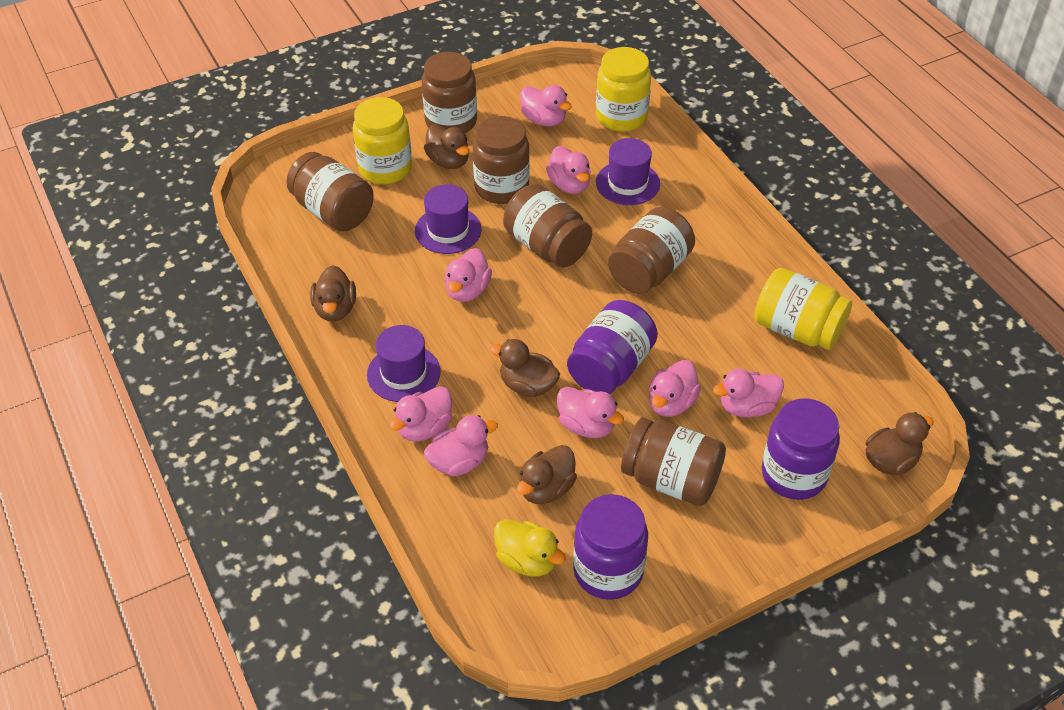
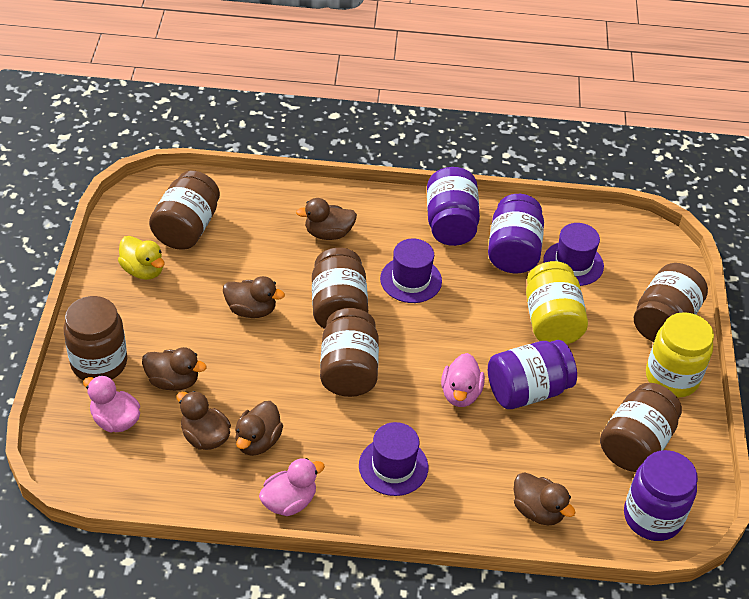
brown duck: [310,265,356,321] [424,124,469,169] [490,339,560,397] [517,445,577,504] [866,412,934,475] = 5 -> [142,347,206,391] [176,391,231,450] [223,276,285,318] [235,401,283,456] [296,198,357,240] [514,472,576,526] = 6
pink duck: [389,386,452,442] [424,415,498,476] [444,248,492,302] [520,85,572,127] [546,146,591,194] [557,387,624,438] [649,360,701,417] [713,369,784,418] = 8 -> [83,375,140,433] [259,458,325,516] [441,353,485,407] = 3
purple jar: [567,300,658,394] [573,494,648,600] [762,399,840,500] = 3 -> [427,167,480,246] [488,194,544,273] [488,340,577,409] [624,450,698,541] = 4
yellow jar: [353,97,412,184] [596,47,651,132] [754,268,852,350] = 3 -> [526,261,588,344] [646,312,714,398] = 2

